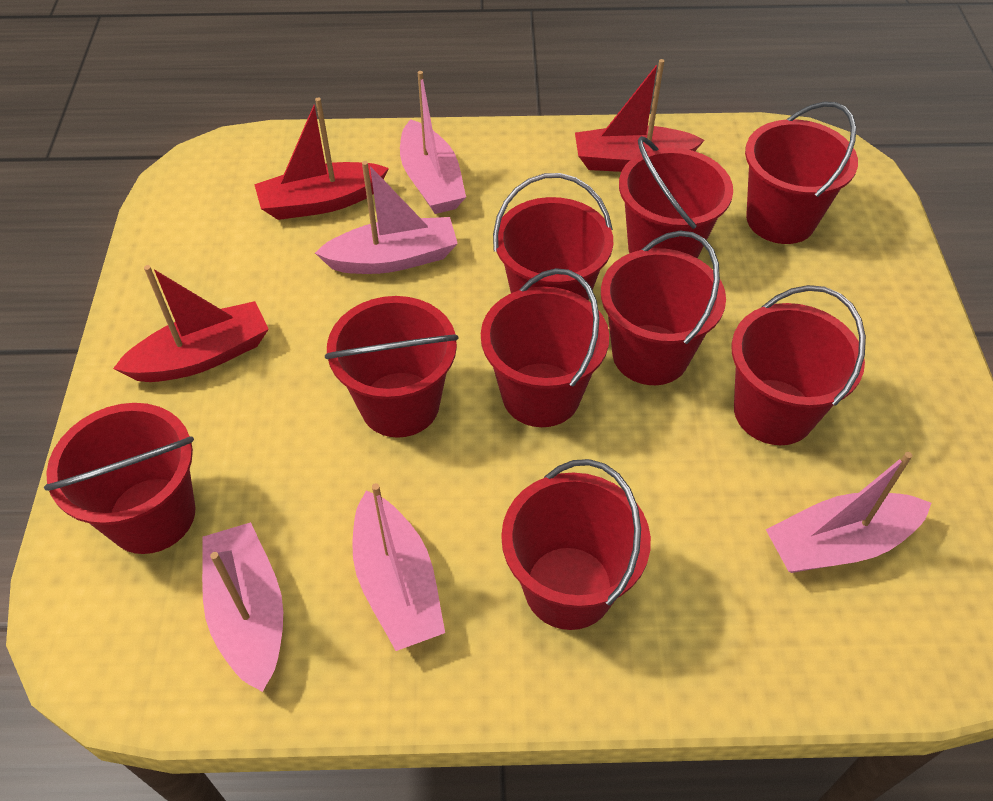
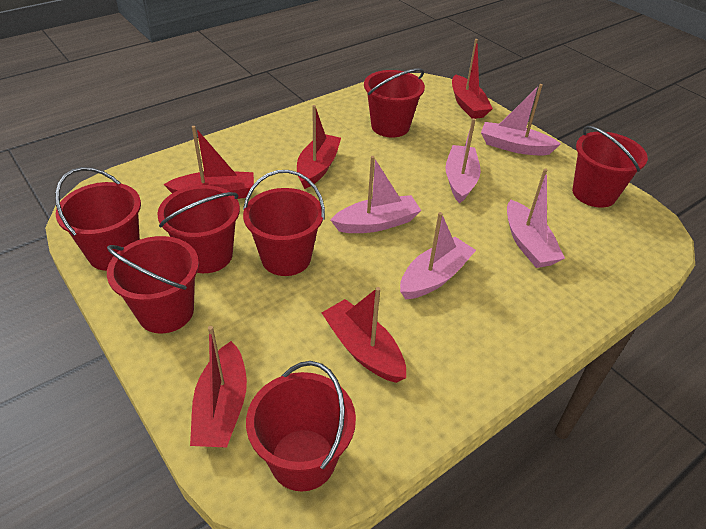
red boat: [113,265,269,382] [254,98,389,220] [575,59,705,172] = 3 -> [163,126,254,199] [190,326,247,448] [297,105,341,189] [322,287,406,383] [452,39,493,119] = 5
red bucket: [44,403,196,554] [325,296,459,438] [481,268,609,427] [493,173,613,301] [501,459,651,630] [601,231,726,385] [619,136,733,258] [731,285,866,445] [745,101,858,244] = 9 -> [55,167,141,271] [107,236,199,333] [157,185,240,273] [243,170,325,276] [246,361,356,491] [364,68,425,137] [572,126,648,208] = 7

